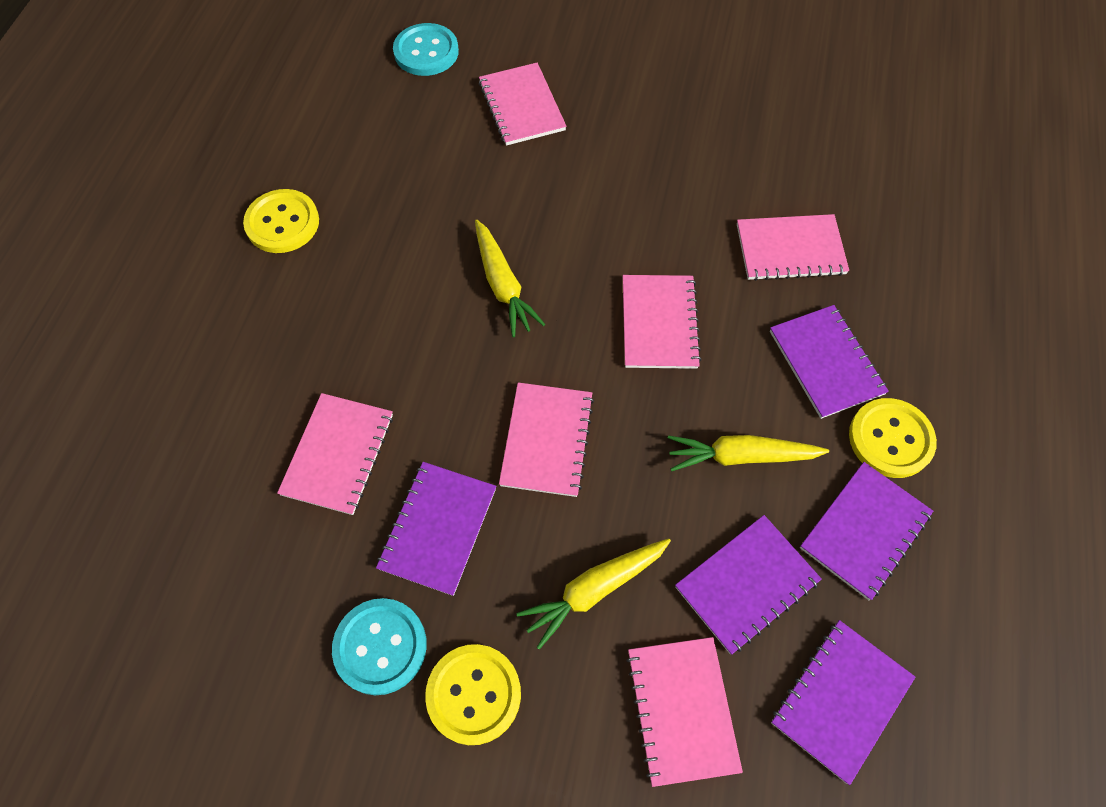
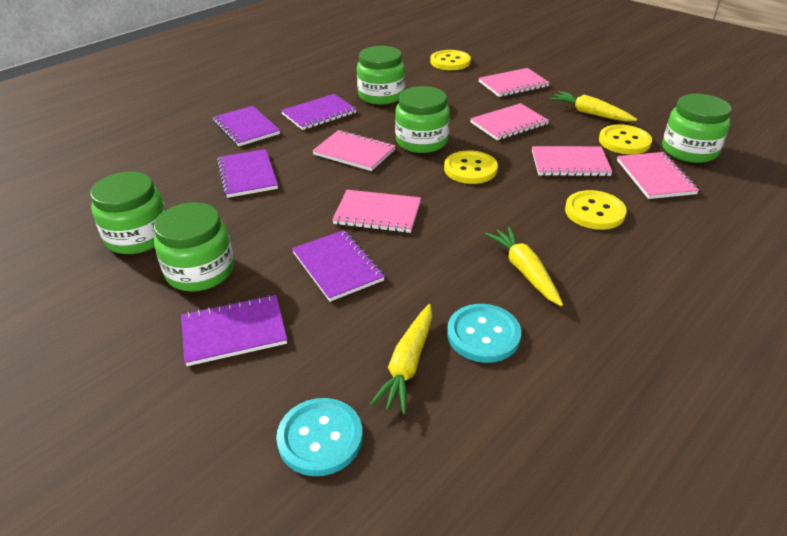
green jar: none = 0 -> [90,171,166,254] [154,202,234,292] [357,46,405,105] [395,86,450,153] [662,94,731,163] = 5
yellow button: [243,189,319,253] [425,644,521,745] [849,398,937,478] = 3 -> [430,50,471,70] [444,150,498,184] [565,190,627,230] [599,125,652,154] = 4

